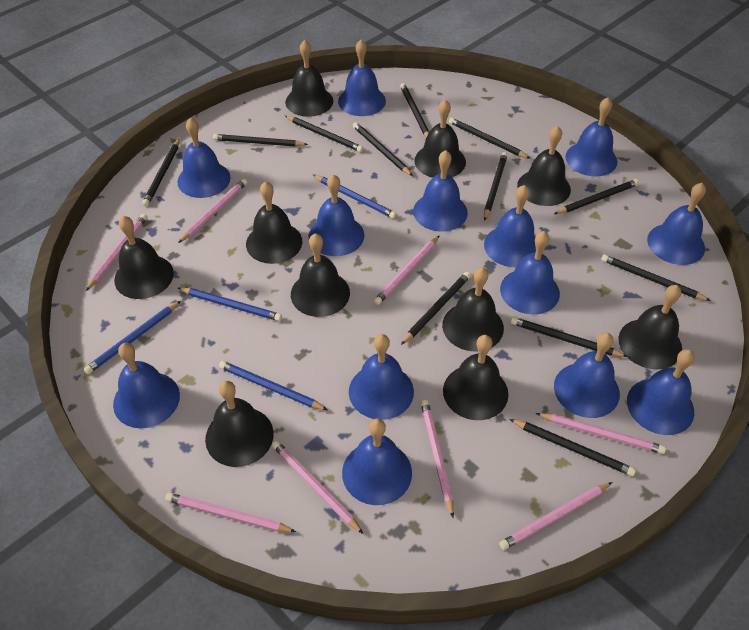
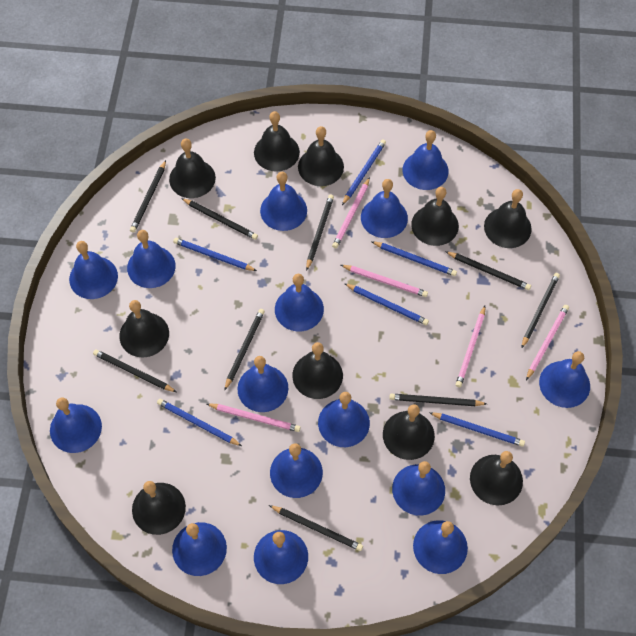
black pencil: [142,138,180,206] [213,134,308,147] [285,116,363,152] [353,122,413,176] [400,83,429,137] [401,272,471,345] [449,117,531,159] [484,152,508,221] [509,419,636,476] [511,317,628,357] [554,179,639,214] [601,254,711,301] = 12 -> [93,349,176,392] [130,160,166,233] [181,198,258,240] [224,309,265,391] [269,505,363,551] [306,194,334,271] [389,394,487,406] [445,251,531,290] [521,273,560,349] = 9
blue bell: [113,343,180,428] [177,118,230,198] [309,174,364,256] [338,40,386,116] [342,418,412,505] [349,334,414,420] [413,150,468,231] [484,185,536,267] [500,231,560,315] [554,333,620,418] [565,97,617,177] [627,349,695,435] [647,183,706,265] = 13 -> [50,397,102,453] [69,241,118,299] [127,230,176,288] [172,522,227,576] [237,356,288,412] [254,530,308,584] [260,172,307,231] [270,443,323,498] [275,274,324,331] [318,392,370,447] [361,179,408,238] [392,461,445,516] [402,130,449,190] [413,520,468,574] [539,351,590,408] = 15
blue pencil: [84,301,181,374] [178,287,282,321] [219,361,328,410] [313,175,396,219] = 4 -> [157,399,242,446] [173,238,257,271] [342,140,386,205] [344,283,429,325] [371,241,457,276] [429,412,525,447] = 6
pink pencil: [86,214,147,291] [165,493,296,532] [178,179,247,243] [272,441,363,534] [374,236,439,305] [421,400,454,517] [499,482,612,550] [536,413,666,454] = 8 -> [207,403,301,432] [332,177,370,249] [341,265,428,297] [455,306,485,388] [526,305,569,380] = 5

